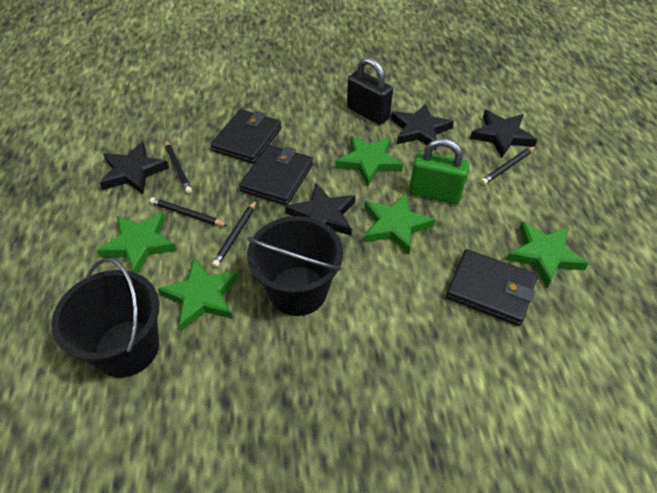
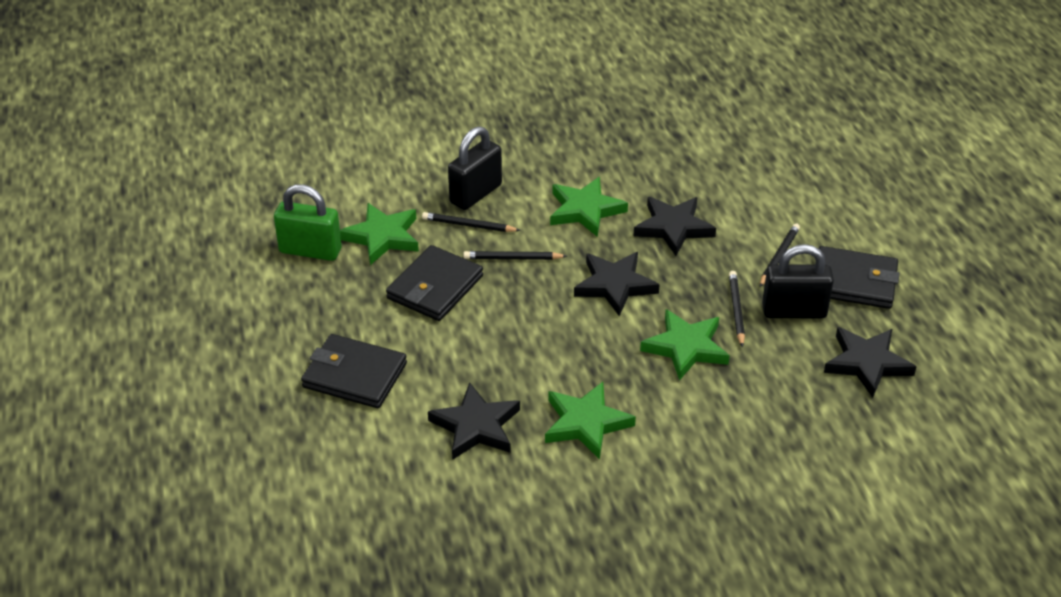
black bucket: [51,258,159,378] [247,216,343,316] = 2 -> none = 0
black padlock: [347,57,393,125] = 1 -> [448,126,502,210] [762,244,834,318] = 2
green star: [97,212,177,274] [158,258,240,331] [335,135,403,187] [365,192,435,254] [506,221,589,287] = 5 -> [340,203,419,265] [545,382,636,460] [550,177,628,237] [640,309,730,381] = 4

